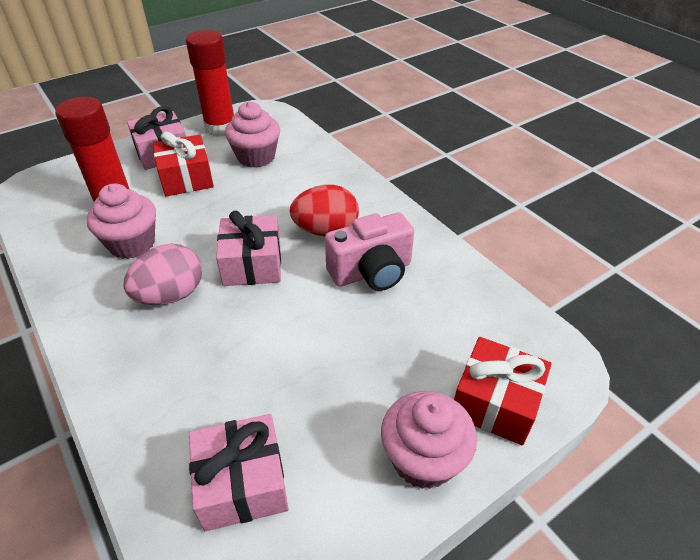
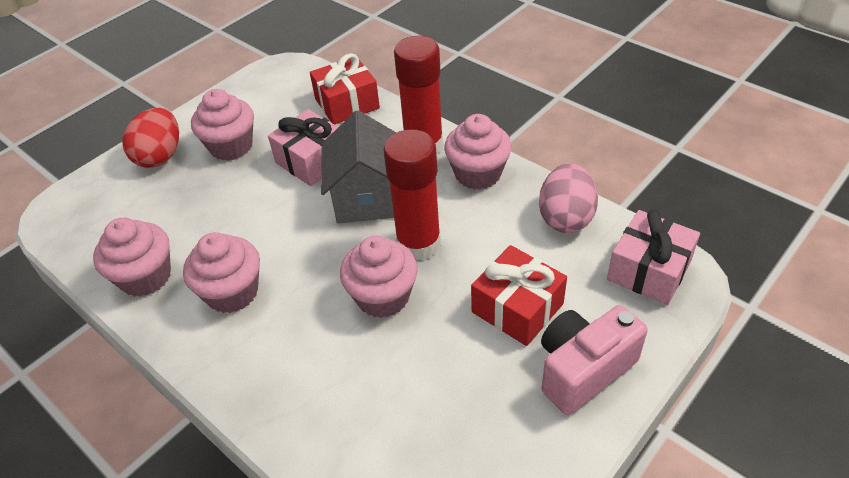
grey house: none = 0 -> [321,110,396,223] = 1
pink cupcake: [87,183,156,259] [225,101,280,168] [381,391,477,489] = 3 -> [93,218,171,297] [183,232,260,313] [191,89,254,161] [340,236,418,318] [444,114,512,190] = 5
pink gift: [127,106,186,170] [189,414,289,531] [216,210,281,286] = 3 -> [268,109,338,186] [607,209,700,305] = 2

